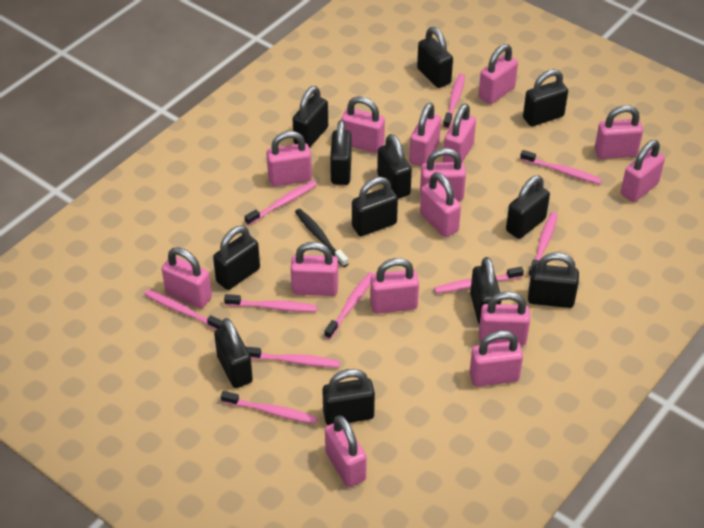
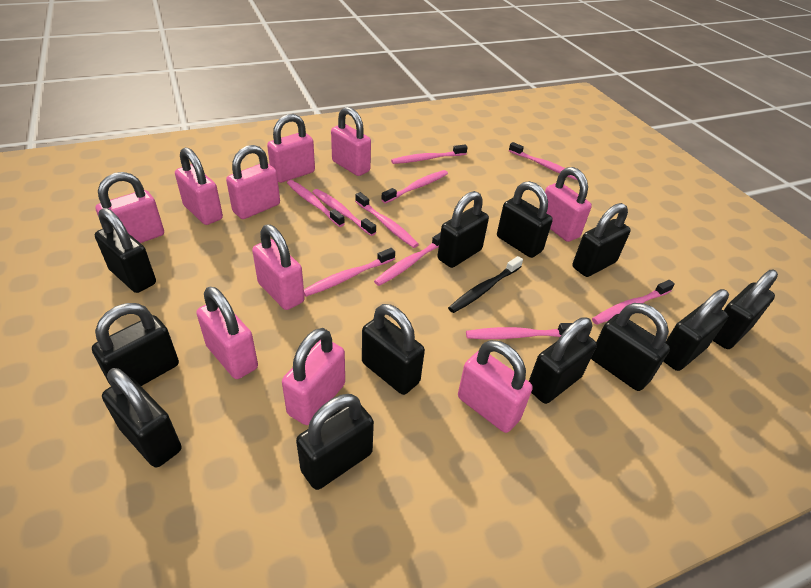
pink padlock: [162,247,212,309] [266,131,312,186] [291,242,338,296] [325,415,367,487] [341,96,385,153] [370,258,419,314] [409,103,441,167] [420,148,466,201] [420,172,461,237] [443,103,476,162] [469,331,523,387] [478,44,518,104] [479,291,530,346] [595,105,643,159] [621,140,665,202] = 15 -> [95,172,164,243] [175,147,223,225] [196,287,258,379] [226,145,280,219] [252,224,305,310] [267,114,315,183] [282,328,345,425] [331,107,371,176] [458,340,533,433] [545,167,592,242] = 10

